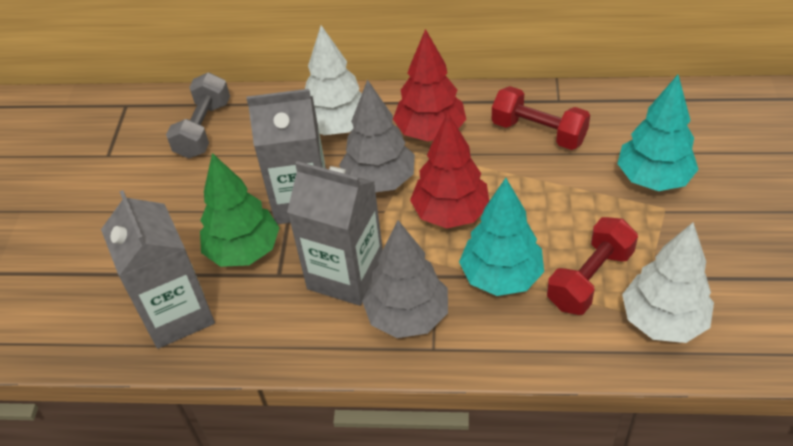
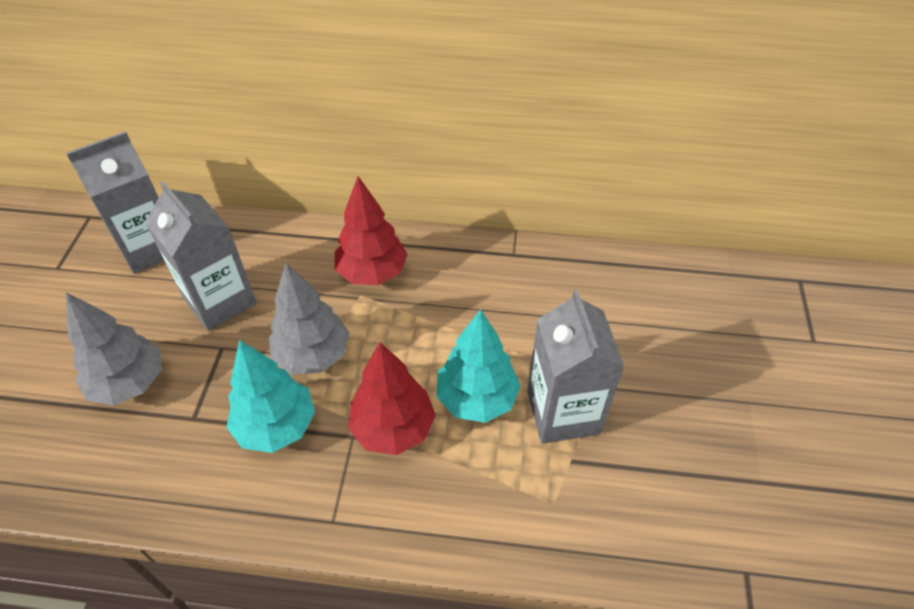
green tree: [200,153,280,267] = 1 -> none = 0
grey dumbbell: [166,73,230,159] = 1 -> none = 0
red dumbbell: [492,86,590,150] [547,217,638,315] = 2 -> none = 0
white tree: [305,25,362,135] [622,222,714,343] = 2 -> none = 0

